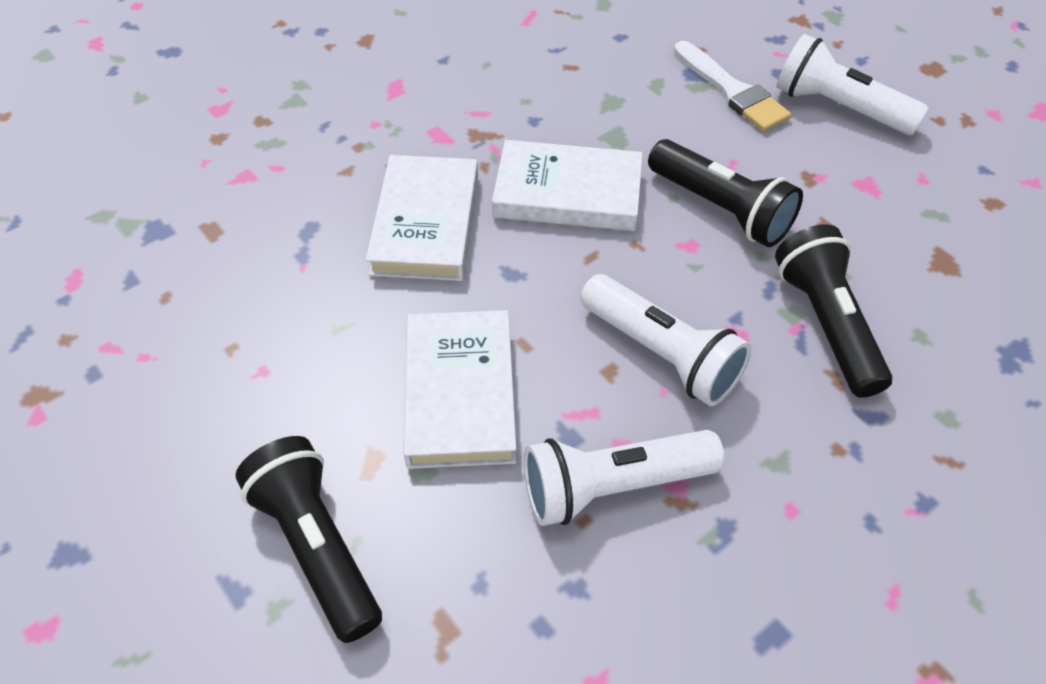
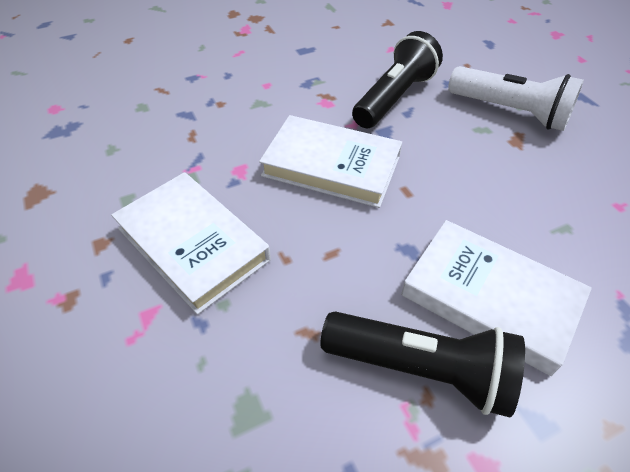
black flashlight: [235,436,382,643] [648,139,803,247] [775,224,892,398] = 3 -> [320,311,525,417] [352,31,443,128] = 2
white brush: [674,41,791,132] = 1 -> none = 0
white flashlight: [523,430,725,526] [581,274,752,406] [776,34,928,135] = 3 -> [448,66,584,131] = 1

